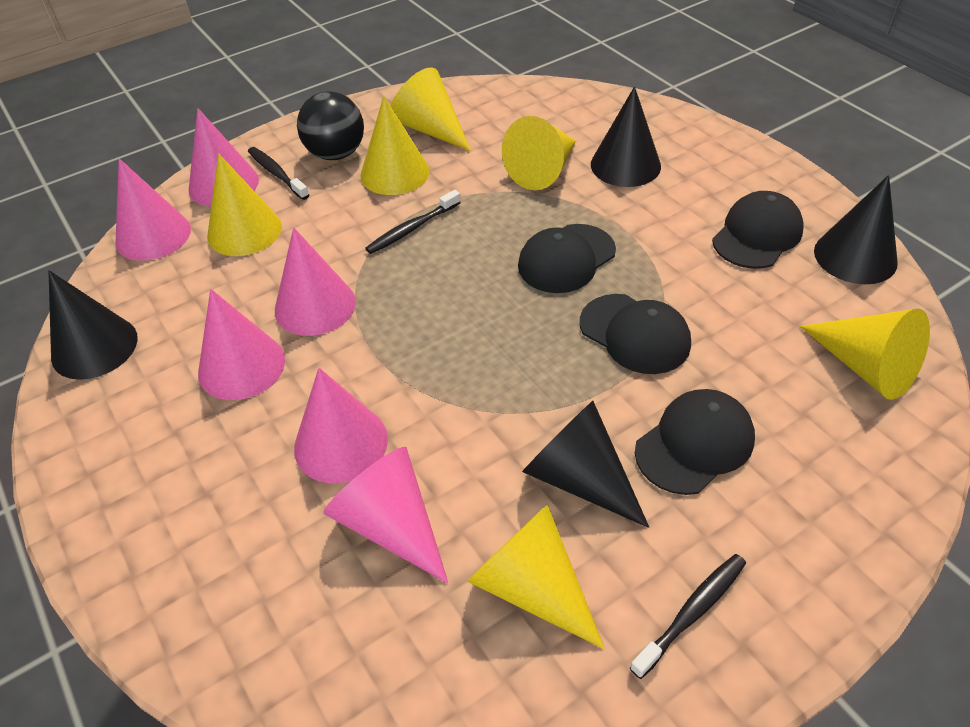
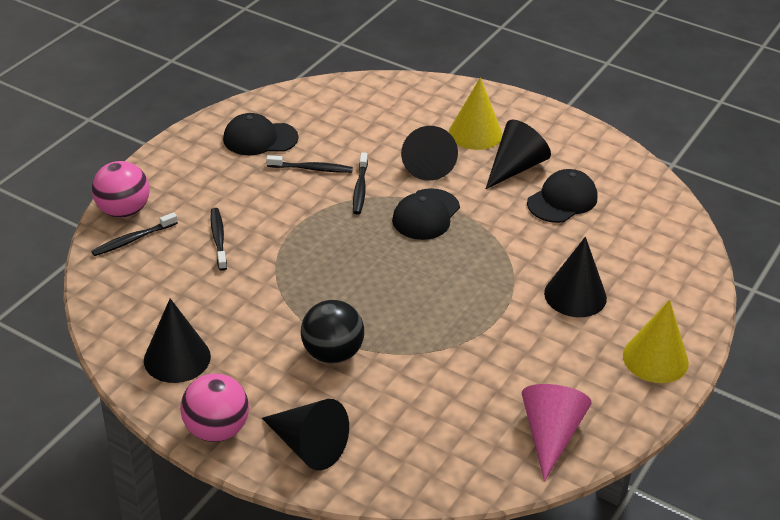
black cap: [518,224,616,293] [580,294,691,374] [635,389,755,495] [712,191,804,269] = 4 -> [223,113,298,155] [392,188,460,240] [527,169,597,223] = 3
black cone: [48,270,138,380] [522,401,649,528] [591,86,661,187] [814,175,898,284] = 4 -> [144,298,211,383] [262,399,349,470] [401,126,458,181] [486,120,551,189] [544,237,607,317] = 5
black toothbrush: [248,147,309,200] [365,190,461,254] [630,554,746,679] = 3 -> [91,212,178,256] [210,208,227,271] [266,155,353,173] [353,152,368,214] = 4
pink ball: none = 0 -> [92,161,150,218] [180,373,249,442] = 2
pink cone: [115,158,191,261] [189,108,259,207] [198,289,285,400] [275,227,356,336] [294,368,388,483] [323,447,448,584] = 6 -> [522,384,592,481] = 1
yellow cone: [207,154,282,256] [360,96,430,195] [391,67,471,151] [467,504,605,649] [502,116,576,190] [800,308,930,400] = 6 -> [449,77,502,150] [623,300,689,383] = 2

